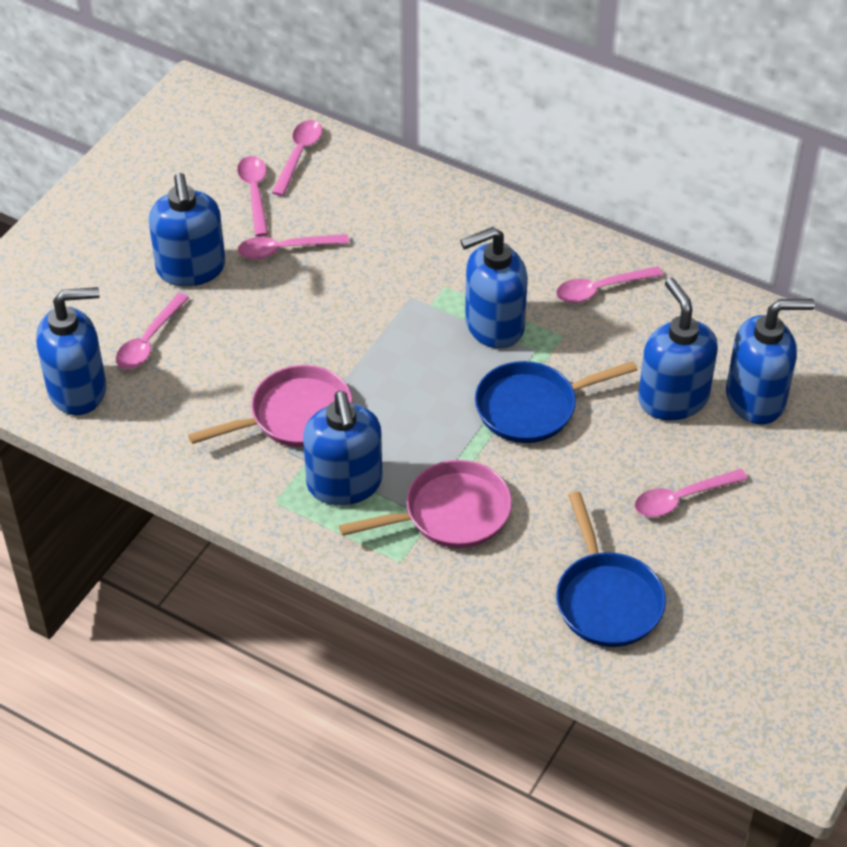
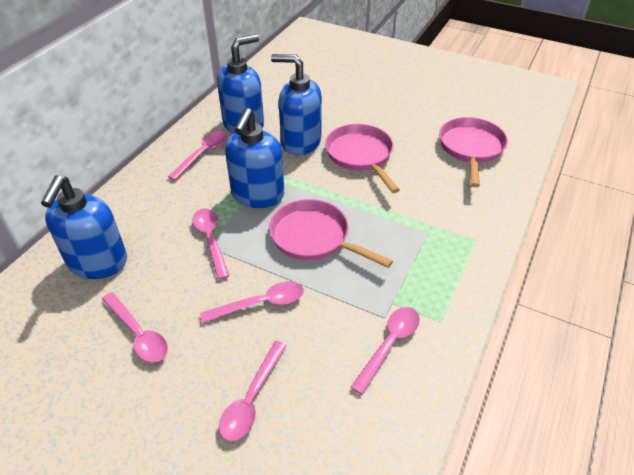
blue pan: [475,361,637,443] [556,492,666,647] = 2 -> none = 0
blue soap dispenser: [36,287,106,415] [149,173,225,287] [303,391,383,505] [460,227,528,349] [638,278,718,420] [726,299,815,424] = 6 -> [41,175,127,279] [217,34,264,134] [225,108,284,208] [271,54,322,155] = 4
pink pan: [188,365,352,447] [339,460,512,548] = 2 -> [269,199,393,268] [325,124,400,193] [439,117,508,187] = 3

